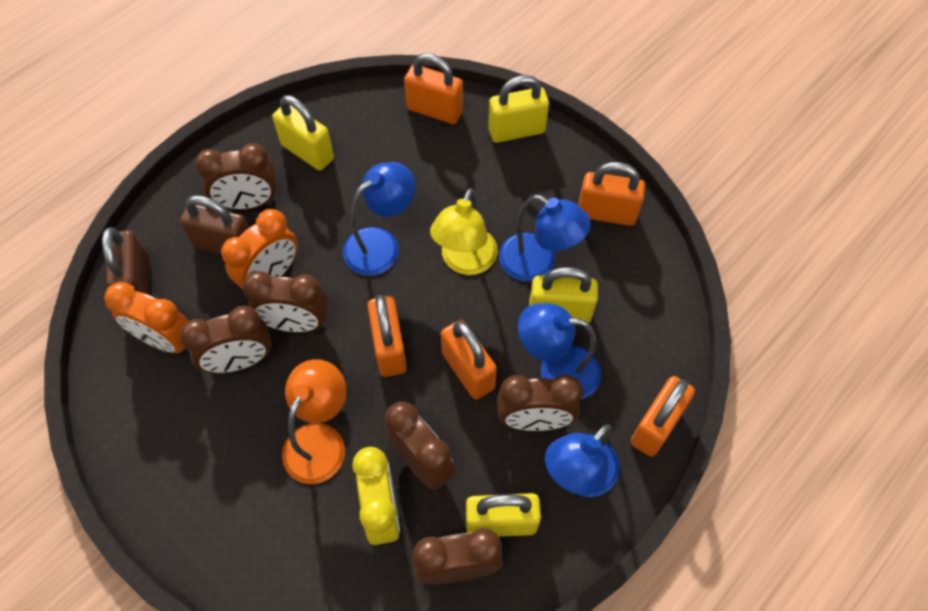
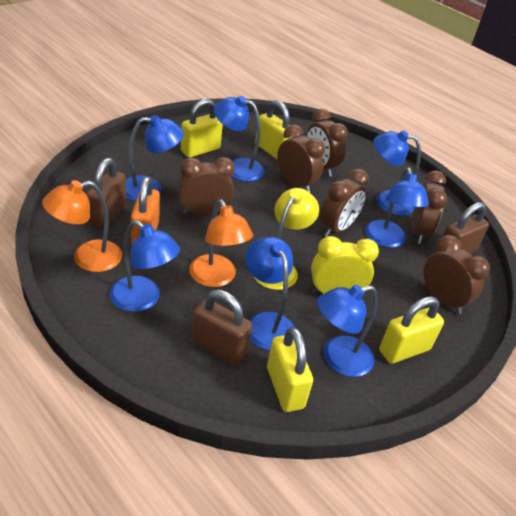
blue lamp: [343,162,415,276] [499,195,591,281] [518,303,601,399] [545,424,620,497] = 4 -> [109,220,180,312] [126,115,184,201] [214,96,265,182] [245,237,294,350] [317,285,377,377] [365,168,429,248] [374,130,421,215] = 7
brown padlock: [102,227,150,295] [180,195,249,254] = 2 -> [86,158,126,229] [192,290,252,365] [436,202,489,254] = 3
orange clock: [104,282,189,353] [221,209,298,289] = 2 -> none = 0
orange lamp: [282,359,347,484] = 1 -> [42,180,122,272] [189,199,253,287] = 2
orange padlock: [367,295,407,377] [404,53,463,124] [441,320,497,400] [578,162,645,226] [631,376,695,457] = 5 -> [131,177,160,245] = 1

